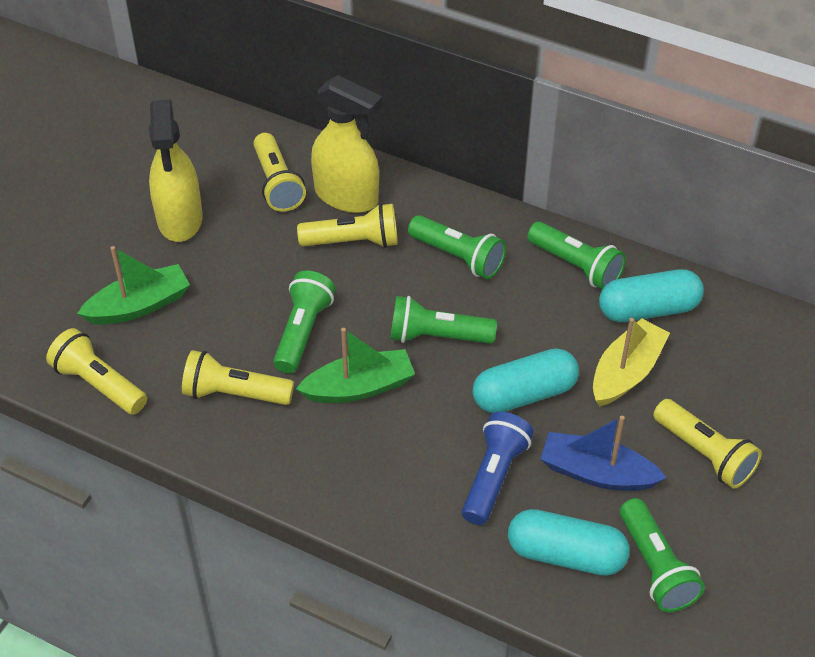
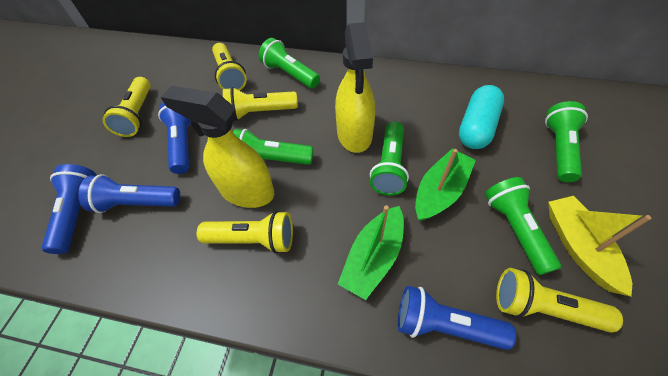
blue boat: [540,416,666,491] = 1 -> none = 0
blue flashlight: [462,412,534,525] = 1 -> [41,164,97,254] [78,174,180,213] [158,102,191,174] [398,286,516,350] = 4
turquoise capsule: [473,348,579,413] [508,509,630,576] [599,269,704,322] = 3 -> [459,85,504,149] = 1

